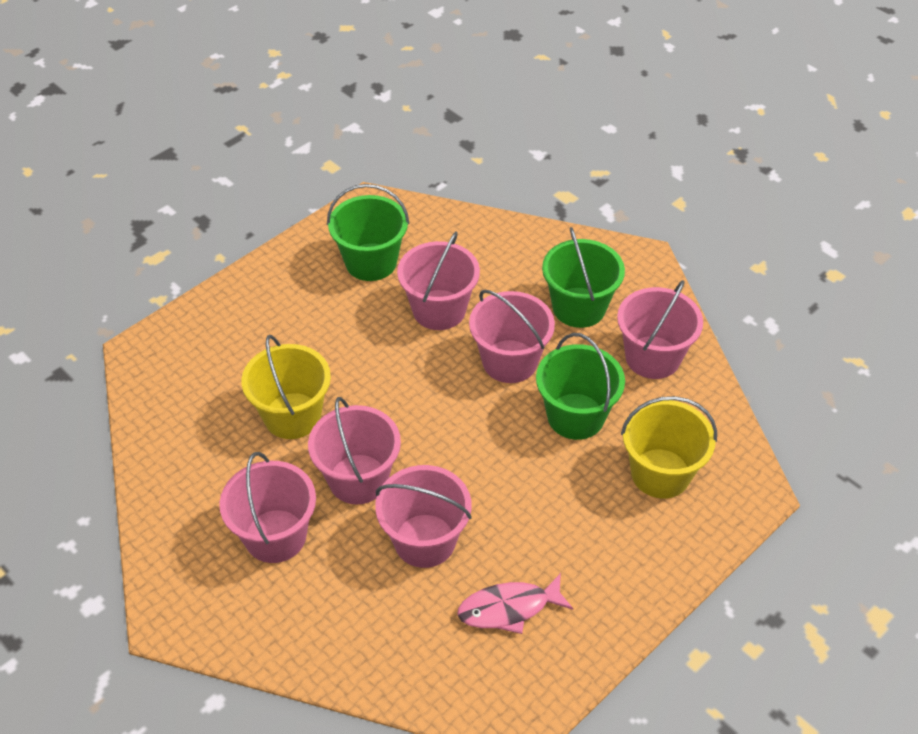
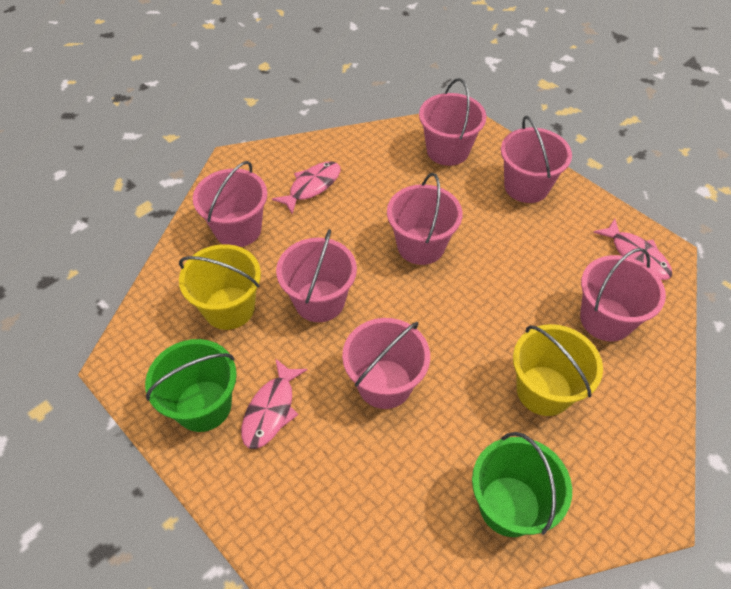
green bucket: [327,184,409,281] [536,333,625,440] [542,227,625,328] = 3 -> [145,339,237,432] [472,432,572,537] = 2
pink bucket: [219,452,316,563] [308,397,401,504] [375,465,472,568] [397,232,480,330] [469,290,555,383] [617,280,703,379] = 6 -> [193,161,268,247] [276,229,357,322] [342,318,430,409] [387,173,463,265] [419,78,486,166] [501,116,572,203] [580,248,666,341] = 7
pink fish: [457,573,573,634] = 1 -> [241,358,308,449] [272,161,340,215] [593,219,672,280] = 3

